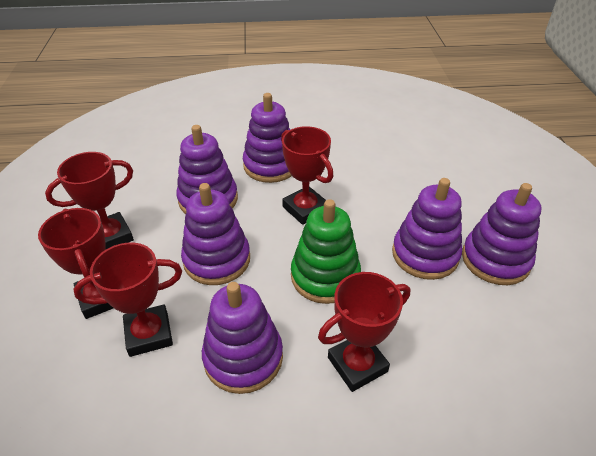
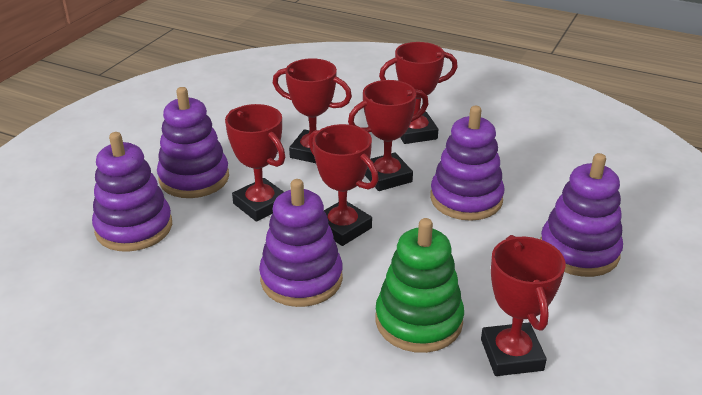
purple stacking toy: [176,125,238,214] [181,183,250,285] [202,282,283,394] [243,93,292,183] [392,178,462,280] [462,183,542,285] = 6 -> [92,132,172,252] [157,87,229,198] [259,179,343,307] [430,106,504,221] [540,153,623,277] = 5
red trophy: [38,208,113,319] [45,152,134,250] [74,243,182,357] [281,126,333,225] [318,272,410,392] = 5 -> [225,104,285,222] [273,58,352,163] [309,124,379,246] [348,80,429,191] [379,42,458,144] [481,235,566,376] = 6

